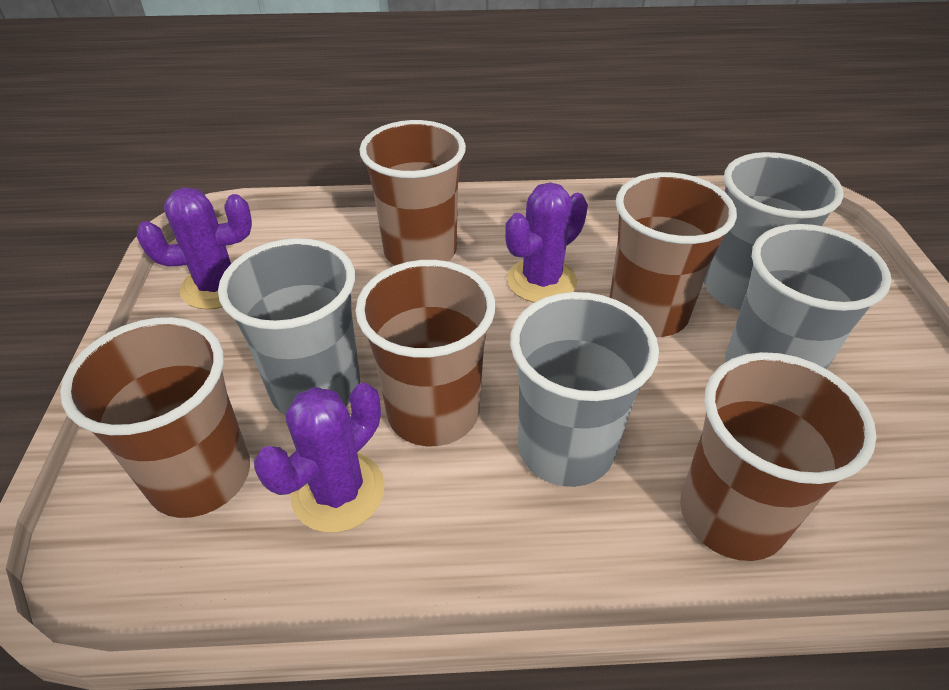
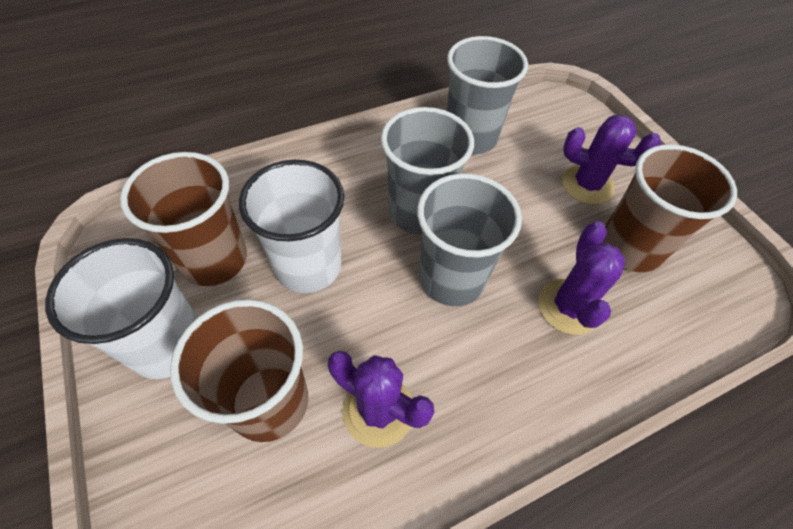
brown cup: [60,317,250,518] [355,260,495,446] [359,120,466,265] [609,172,737,337] [680,352,877,561] = 5 -> [120,152,247,286] [170,299,308,442] [602,144,737,272] = 3
grey cup: [218,238,360,415] [510,292,659,487] [704,152,844,310] [725,224,891,369] = 4 -> [381,107,474,234] [417,174,522,306] [447,36,528,154] = 3
white cup: none = 0 -> [45,238,198,379] [239,160,344,293] = 2

